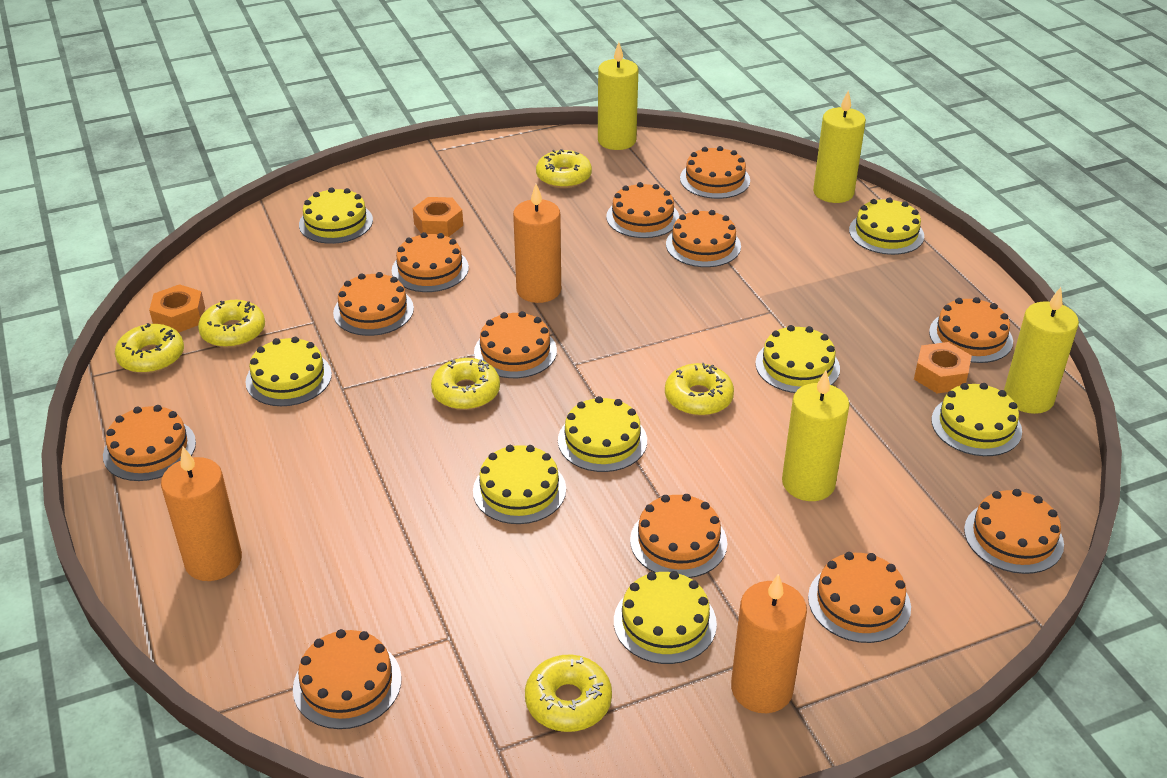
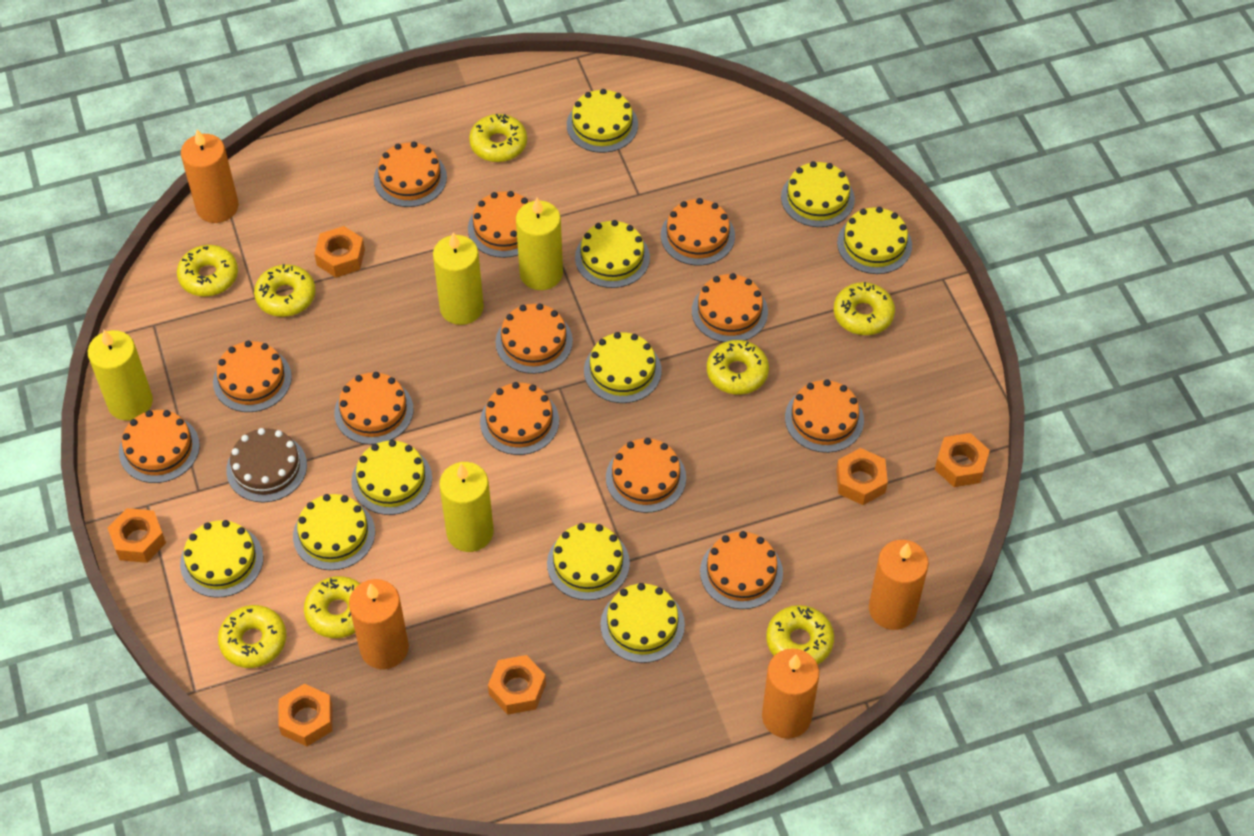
brown cake: none = 0 -> [226,428,307,502] = 1
orange candle: [161,447,242,581] [513,184,561,303] [731,574,807,713] = 3 -> [181,129,239,223] [349,579,409,669] [762,648,819,739] [869,540,929,630] = 4
orange nut: [149,284,205,333] [413,197,463,237] [914,342,972,393] = 3 -> [107,508,166,563] [278,684,333,746] [314,226,365,278] [488,655,546,715] [836,448,888,505] [935,433,990,487] = 6
yellow cake: [245,337,332,406] [299,187,373,244] [473,445,566,524] [558,396,647,472] [614,571,717,664] [755,325,840,393] [849,197,924,255] [931,383,1022,456] = 8 -> [180,520,263,598] [293,494,375,570] [351,440,432,515] [547,523,630,600] [567,89,638,153] [575,220,650,288] [584,332,662,403] [600,583,685,663] [781,161,855,227] [837,207,912,274] = 10
yellow donut: [115,323,184,374] [198,300,265,348] [431,358,500,410] [525,654,612,732] [536,149,592,188] [665,363,734,416] = 6 -> [177,245,238,297] [218,605,287,668] [254,264,316,317] [304,576,360,638] [469,114,527,162] [707,340,769,394] [766,605,834,664] [834,282,895,335] = 8

